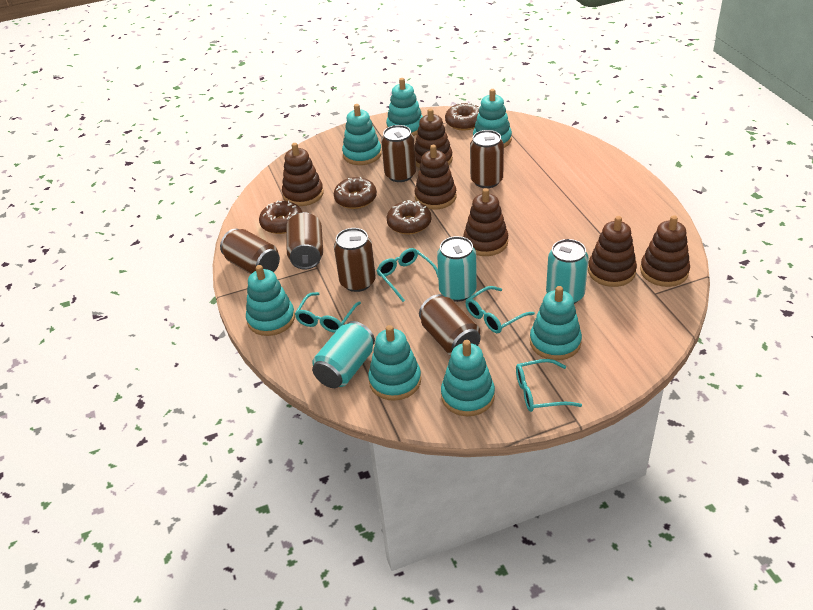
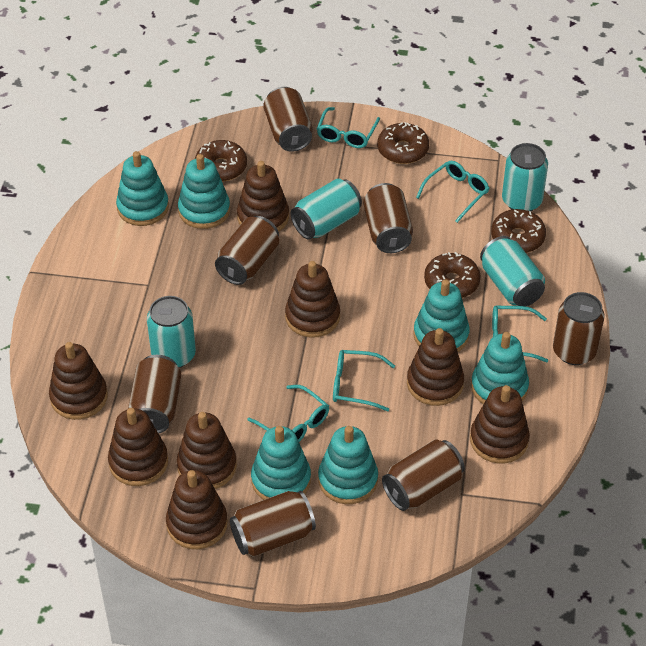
brown can: [220,228,280,274] [286,212,323,270] [334,228,376,292] [381,125,416,182] [419,294,481,356] [470,130,504,188] = 6 -> [128,355,181,434] [215,216,279,285] [230,491,316,557] [263,87,313,152] [363,183,413,253] [382,439,465,511] [553,292,605,365] = 7
brown stacking toy: [282,143,324,206] [415,108,453,168] [415,145,456,210] [463,188,508,256] [588,216,637,287] [640,215,690,287] = 6 -> [49,342,108,420] [108,408,168,486] [166,470,228,549] [177,412,237,489] [237,161,289,232] [285,261,340,338] [407,328,464,406] [470,385,530,464] = 8
turquoise can: [312,321,375,388] [437,236,477,302] [546,239,589,304] = 3 -> [147,296,196,368] [291,179,362,239] [480,236,545,306] [502,143,548,211] = 4
turquoise glasses: [295,292,361,333] [376,248,438,302] [465,286,535,333] [516,359,582,412] = 4 -> [248,385,329,442] [317,107,380,148] [333,350,395,411] [416,161,490,223] [492,306,548,362] = 5
turquoise stacking toy: [246,265,295,336] [342,104,382,165] [368,325,421,401] [386,78,423,136] [441,340,495,416] [473,89,512,148] [530,286,582,360] = 7 -> [116,151,169,226] [178,154,230,229] [251,426,311,500] [318,426,378,504] [413,279,470,352] [471,332,529,404] = 6

